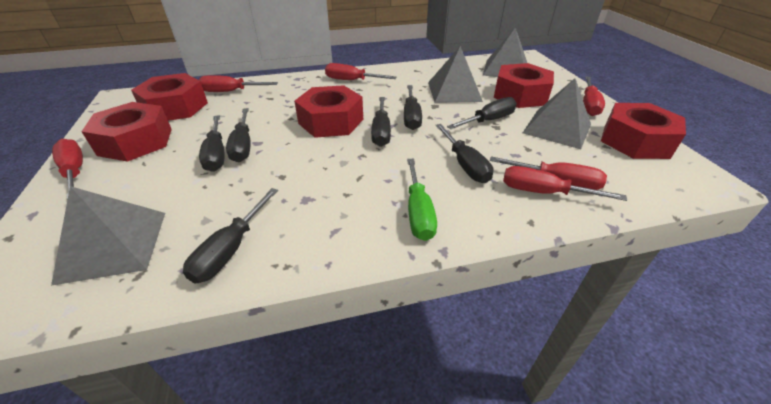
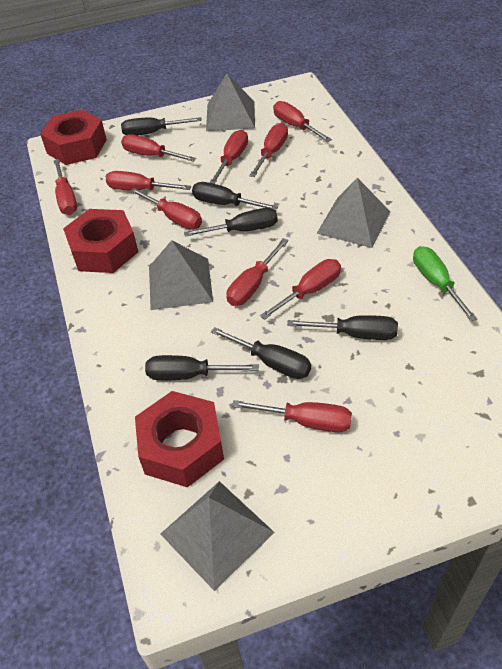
black screwdriver: [183,188,278,283] [199,115,224,172] [226,108,251,162] [371,97,391,147] [404,85,422,130] [436,124,494,183] [447,97,517,129] = 7 -> [121,117,202,135] [145,355,259,380] [184,208,278,237] [192,182,278,210] [211,327,311,379] [287,315,398,340] = 6
red nut: [81,102,172,162] [131,73,208,121] [294,85,363,138] [494,63,554,108] [601,103,686,159] = 5 -> [40,110,107,165] [63,209,138,273] [135,391,224,487] = 3
red screwdriver: [52,139,83,200] [199,75,278,92] [325,63,396,80] [490,156,607,190] [503,166,627,201] [583,76,605,116] = 6 -> [54,159,77,215] [106,171,191,191] [121,134,196,162] [130,188,202,229] [209,130,248,184] [227,238,289,306] [232,400,352,432] [249,123,288,177] [260,259,341,320] [273,101,332,142] = 10

